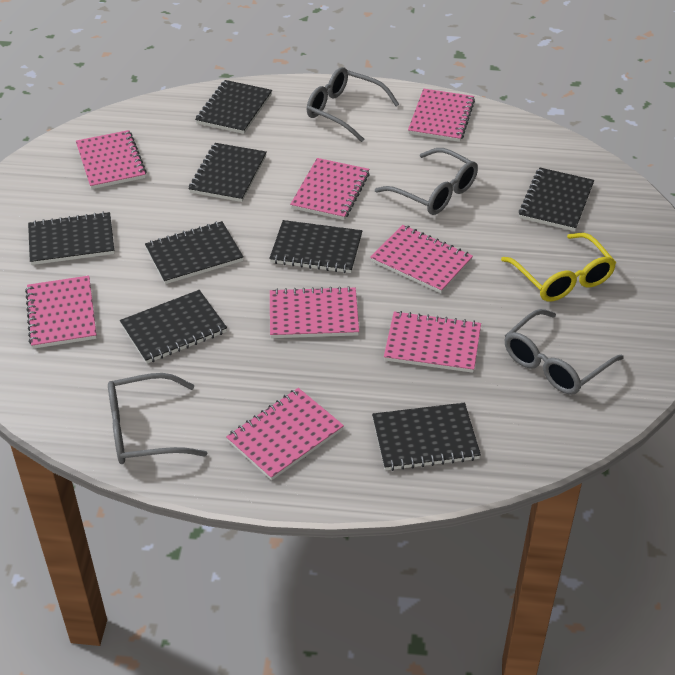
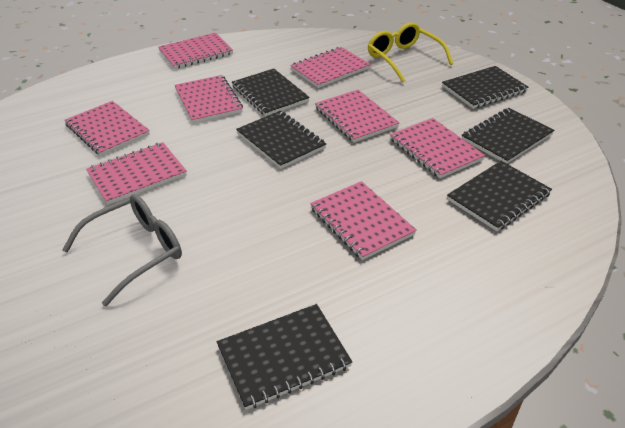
black notebook: [28,212,114,265] [120,290,227,364] [145,221,244,284] [189,143,267,202] [195,80,272,134] [269,220,362,273] [372,403,481,471] [519,168,594,231] = 8 -> [217,304,352,410] [232,69,310,116] [236,111,326,169] [442,66,529,109] [447,161,552,231] [461,108,554,164] = 6
grey glasses: [108,373,207,464] [307,67,399,142] [375,148,478,215] [505,309,624,395] = 4 -> [62,194,182,306] = 1

